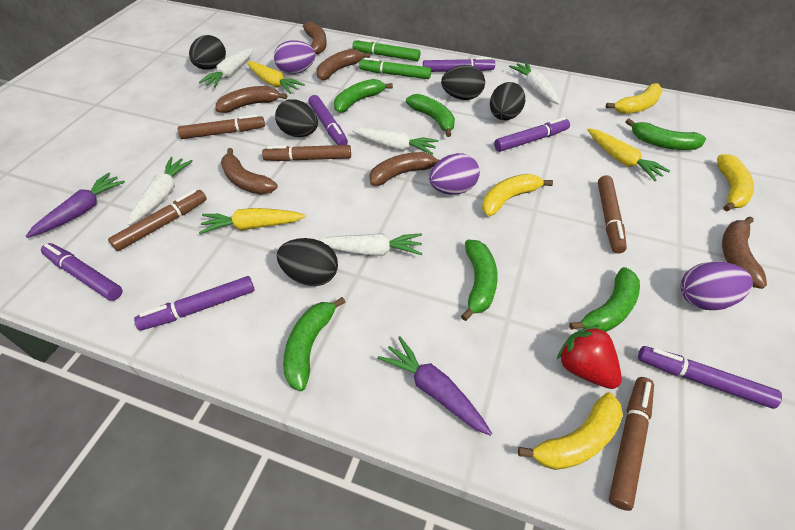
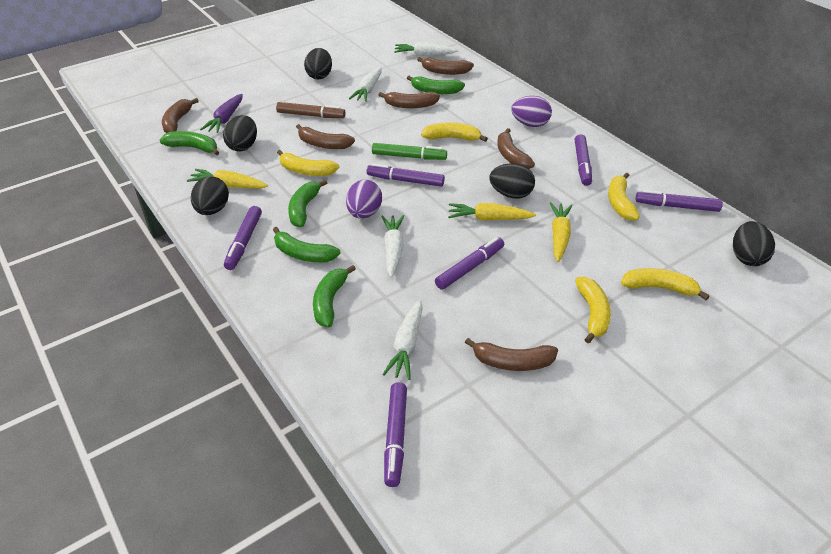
brown marker: [108,190,207,251] [178,114,265,139] [262,145,351,161] [598,175,627,253] [609,377,654,511] = 5 -> [276,102,345,118] = 1
green banana: [283,297,346,391] [334,79,393,113] [406,94,455,137] [461,240,498,321] [569,267,640,332] [625,118,706,150] = 6 -> [160,131,219,155] [273,227,341,262] [288,180,327,227] [313,265,356,327] [407,76,465,94] = 5
green marker: [352,39,420,61] [359,57,431,79] = 2 -> [372,143,447,160] = 1
purple carrot: [26,172,125,238] [378,336,492,436] = 2 -> [200,94,243,133] = 1
purple egg: [274,40,315,74] [429,153,480,194] [681,261,753,310] = 3 -> [346,180,382,219] [511,96,552,127] = 2
red strawberry: [557,325,622,389] = 1 -> none = 0
white carrot: [128,157,193,225] [198,48,253,88] [319,233,423,256] [352,128,439,155] [509,62,561,105] = 5 -> [349,67,382,102] [381,215,404,277] [382,299,423,380] [394,42,458,56] = 4
yellow banana: [482,174,553,216] [518,392,623,470] [606,83,663,114] [717,154,754,211] = 4 -> [277,150,339,176] [421,122,488,142] [575,277,611,344] [608,172,640,221] [621,268,710,300] = 5

